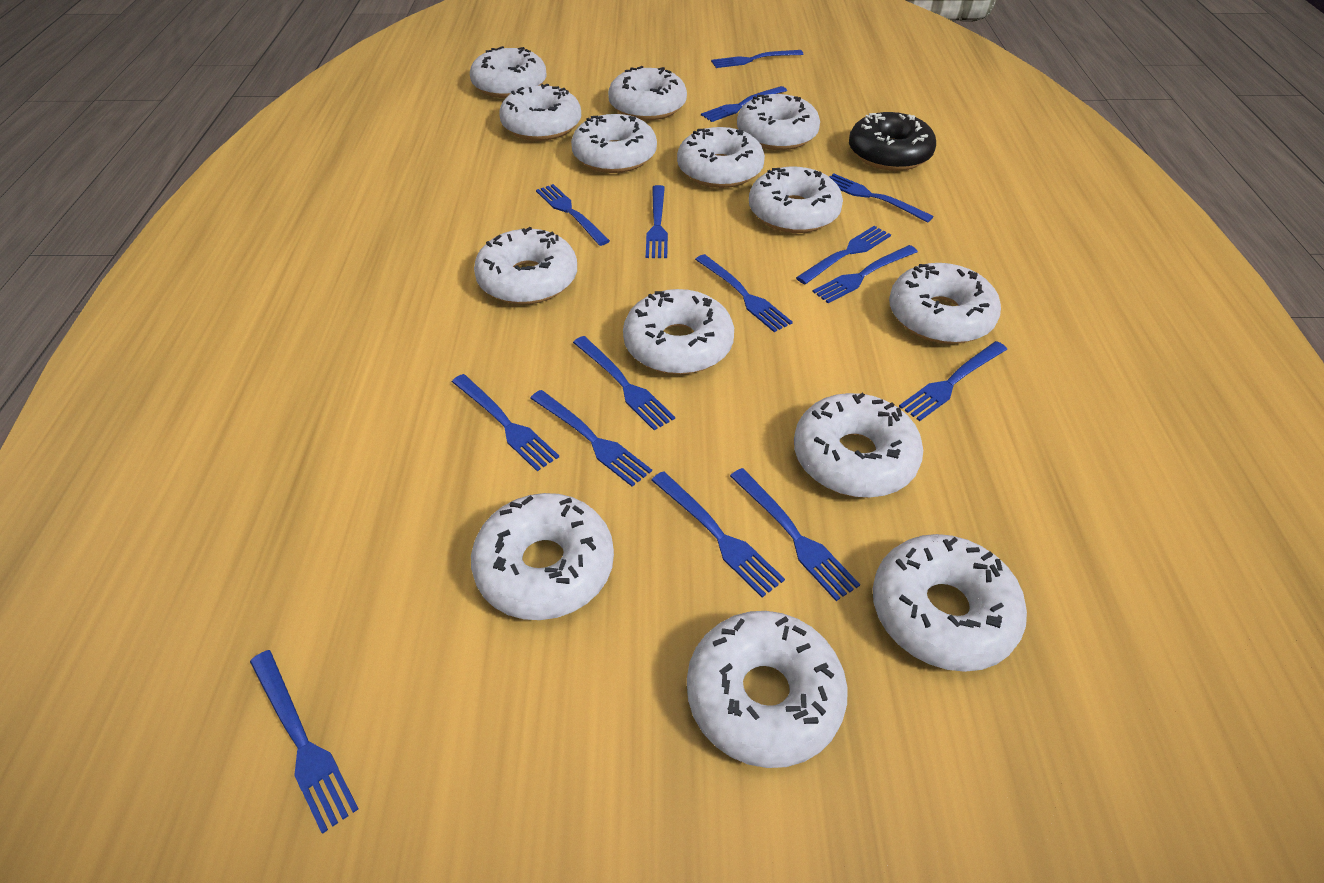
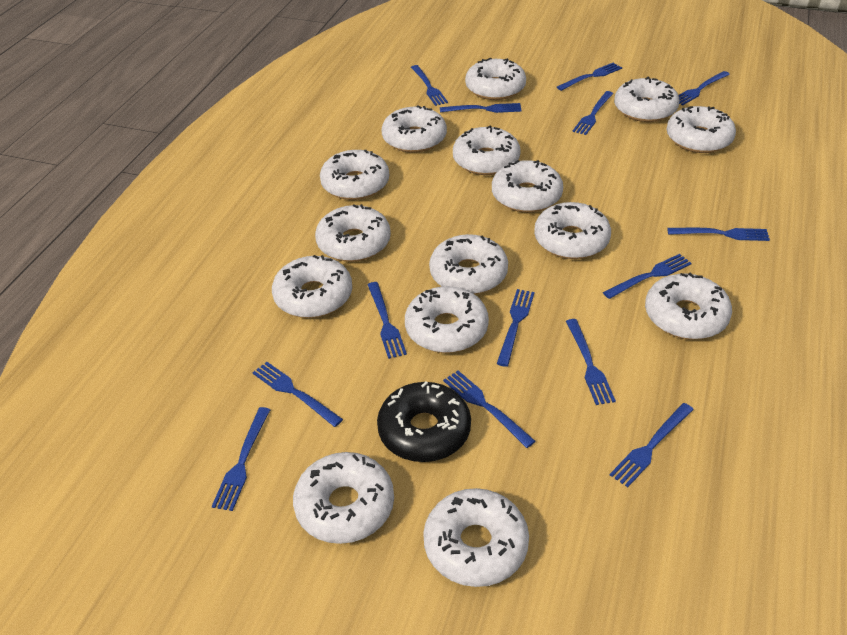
blue fork: [250,650,359,834] [452,374,559,471] [530,390,652,487] [536,184,610,246] [573,336,675,430] [646,185,668,258] [651,471,785,597] [695,254,793,332] [701,86,787,122] [711,50,803,68] [730,468,860,601] [796,226,891,284] [812,245,918,303] [829,173,934,223] [899,341,1007,421] = 15 -> [211,407,270,511] [252,362,343,427] [367,282,407,359] [411,65,448,106] [440,103,522,113] [443,371,536,448] [497,289,534,367] [557,63,622,91] [566,319,616,405] [572,91,614,135] [603,254,692,299] [610,403,694,487] [667,228,770,241] [678,71,730,105] = 14
white donut: [470,46,547,98] [471,493,614,620] [474,227,577,304] [499,84,581,141] [571,114,657,173] [608,66,687,121] [623,289,734,375] [677,127,765,188] [687,611,848,768] [737,94,820,150] [749,167,843,233] [794,393,923,498] [873,534,1027,672] [889,263,1001,344] = 14 -> [272,255,352,318] [293,452,394,544] [315,204,391,262] [320,150,389,200] [382,105,447,153] [405,286,489,353] [423,488,529,587] [429,234,508,294] [453,125,521,175] [465,57,526,100] [492,160,563,212] [534,202,611,259] [614,77,679,122] [645,273,732,339] [666,106,736,153] = 15

